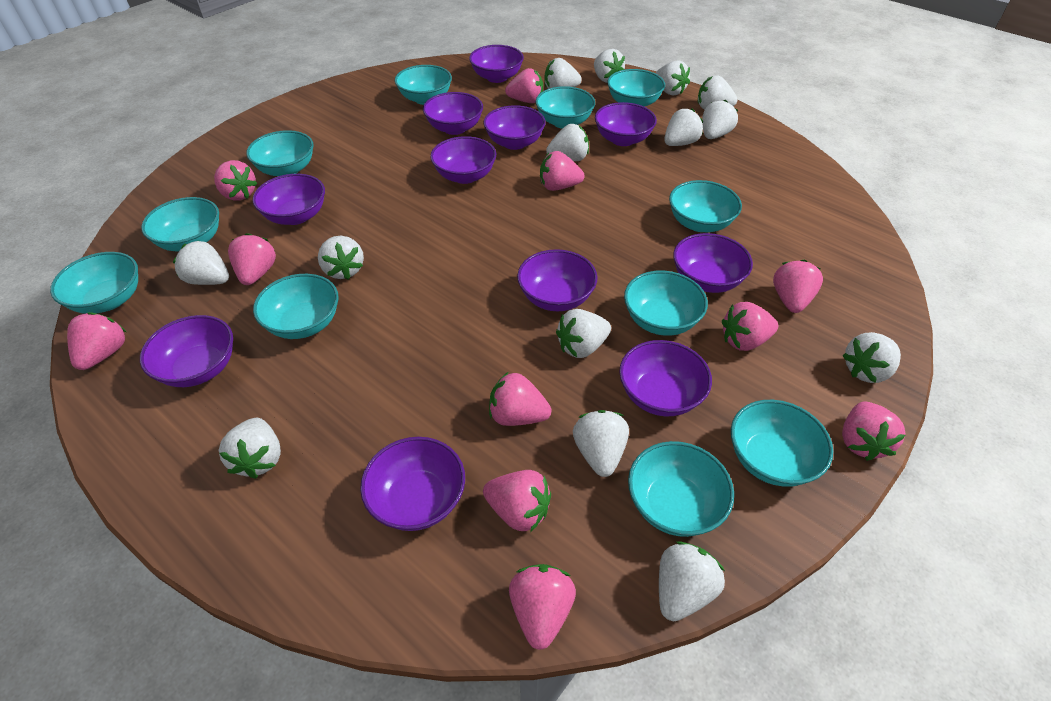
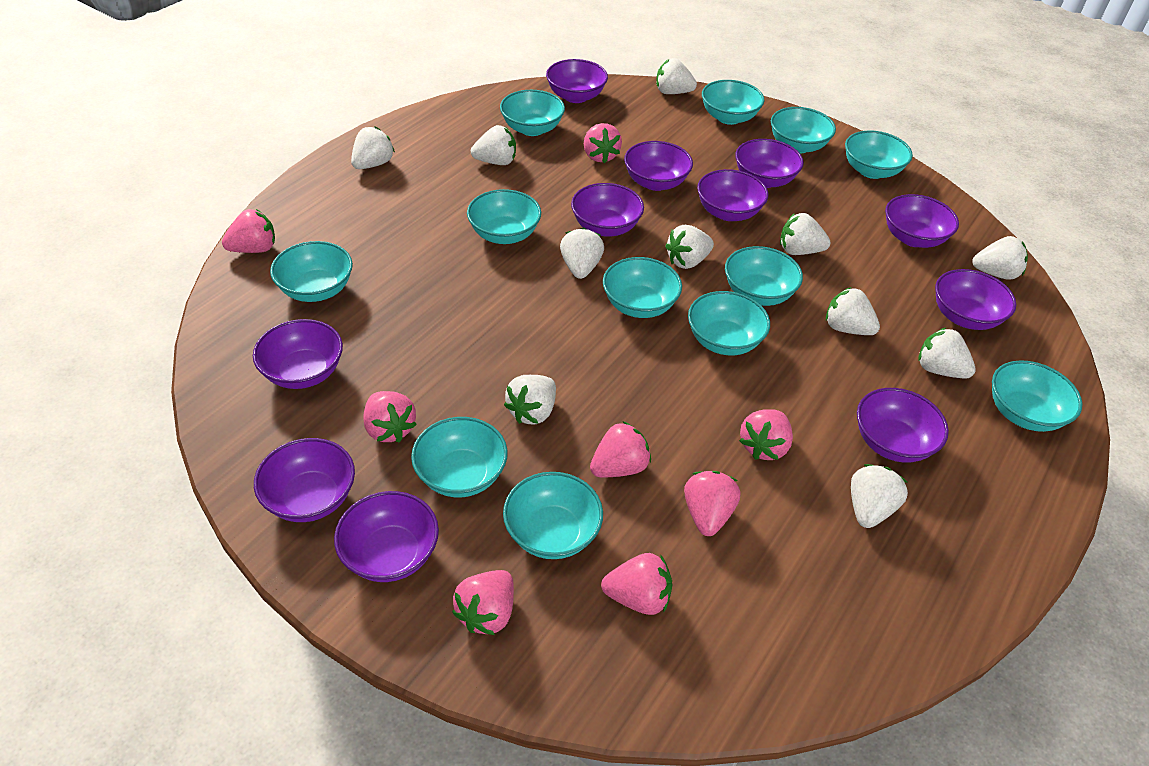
pink strawberry: [67,312,126,370] [214,160,257,201] [228,233,276,285] [483,470,551,532] [489,372,552,426] [505,68,543,103] [509,564,576,650] [540,151,585,191] [722,302,778,351] [773,260,823,313] [842,402,906,461] = 11 -> [222,209,275,253] [363,391,417,443] [452,570,514,635] [584,123,622,163] [590,421,651,477] [601,553,673,615] [684,471,740,536] [739,409,793,460] = 8
turquoise bowl: [50,252,138,314] [141,197,219,251] [246,130,314,176] [253,274,339,339] [395,65,452,105] [536,86,595,129] [607,69,665,107] [624,271,708,336] [628,441,734,537] [669,180,742,232] [731,400,833,487] = 11 -> [270,241,353,302] [411,417,508,497] [467,189,541,244] [500,90,565,136] [503,472,603,559] [603,257,682,318] [688,291,770,355] [702,80,764,125] [725,246,803,306] [771,107,836,154] [845,130,913,179] [992,360,1082,432] = 12
white strawberry: [173,240,229,285] [219,418,281,479] [318,236,364,280] [545,58,582,89] [546,124,589,161] [556,309,611,358] [573,410,629,477] [594,49,625,83] [655,60,690,96] [659,541,725,621] [664,109,703,146] [698,75,738,109] [702,100,738,139] [842,332,901,383] = 14 -> [351,127,395,169] [471,125,516,165] [504,375,556,425] [560,227,604,279] [656,58,697,94] [665,225,714,269] [780,213,830,255] [826,287,880,335] [851,464,908,528] [919,327,976,379] [972,236,1028,280] = 11

